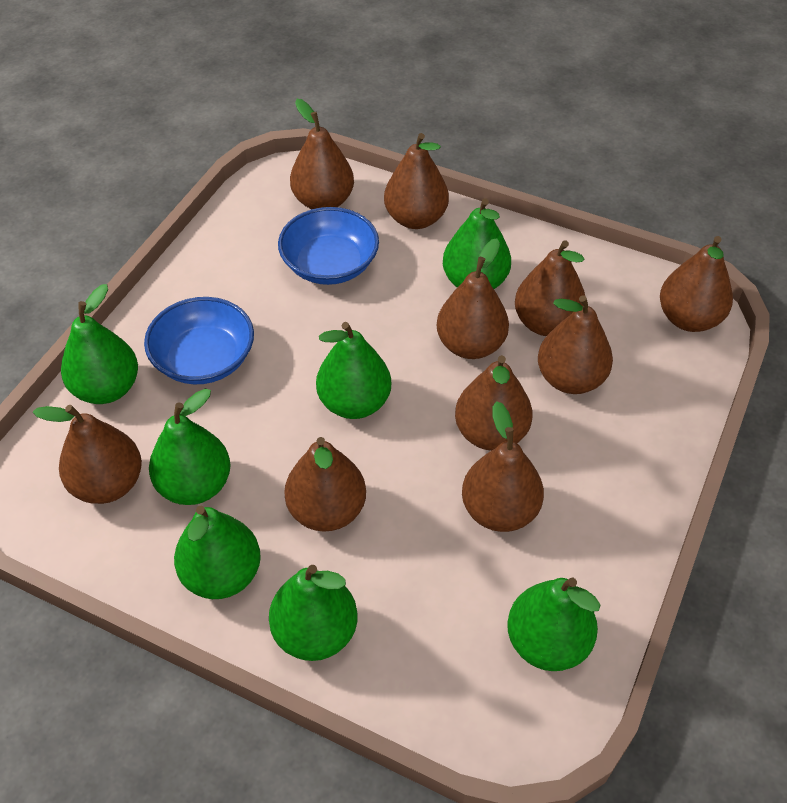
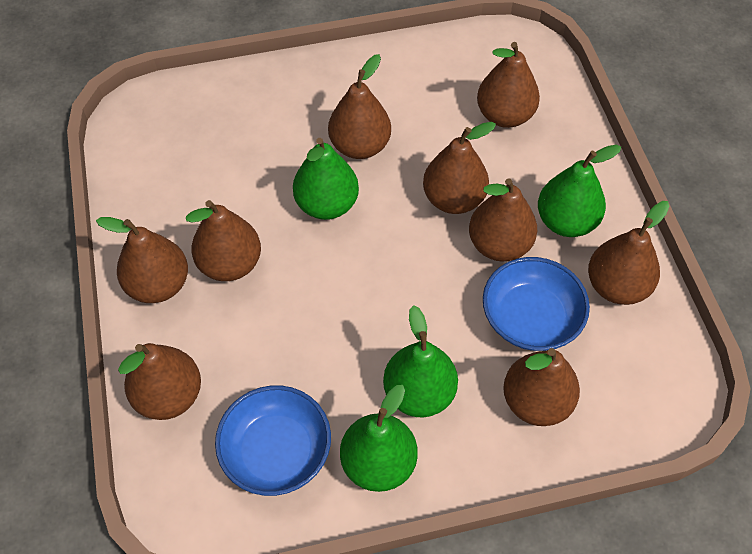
brown pear: [33,405,142,504] [284,437,366,532] [290,99,354,209] [384,133,449,229] [437,239,509,359] [455,355,533,451] [462,401,544,532] [515,240,585,336] [538,295,613,394] [660,236,733,332] = 10 -> [96,217,188,303] [118,343,201,420] [186,200,261,281] [328,54,391,159] [423,122,496,214] [469,178,537,262] [477,42,540,128] [503,348,580,426] [588,201,670,305] = 9
green pear: [61,284,138,404] [149,389,230,505] [174,506,261,599] [269,565,357,661] [316,322,391,419] [443,198,511,289] [507,578,600,671] = 7 -> [293,138,359,220] [340,385,418,492] [383,305,458,417] [538,145,621,237] = 4

